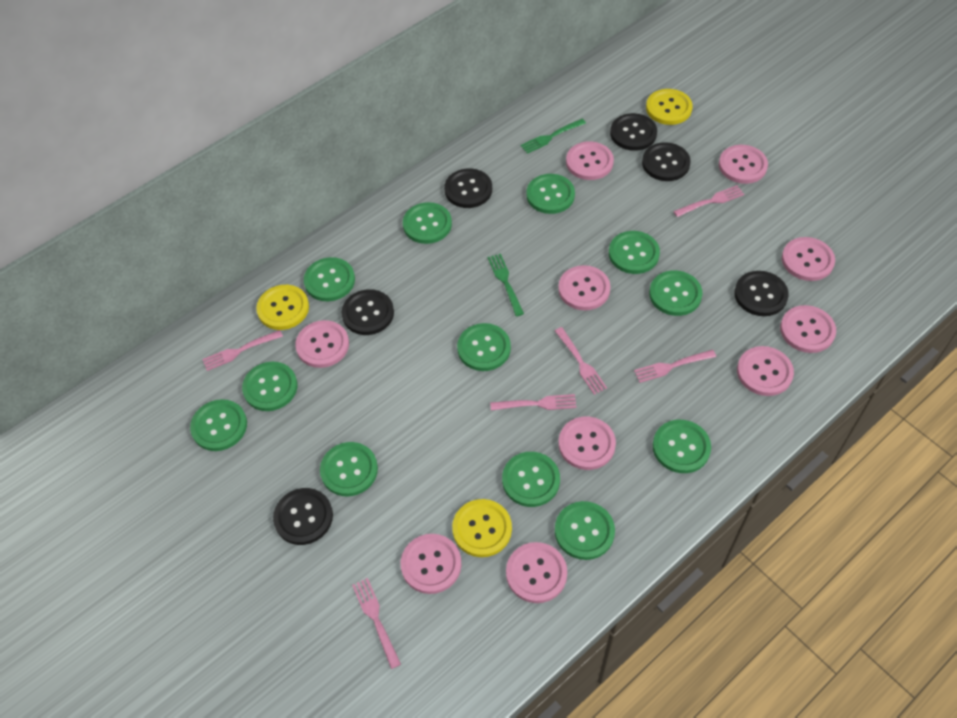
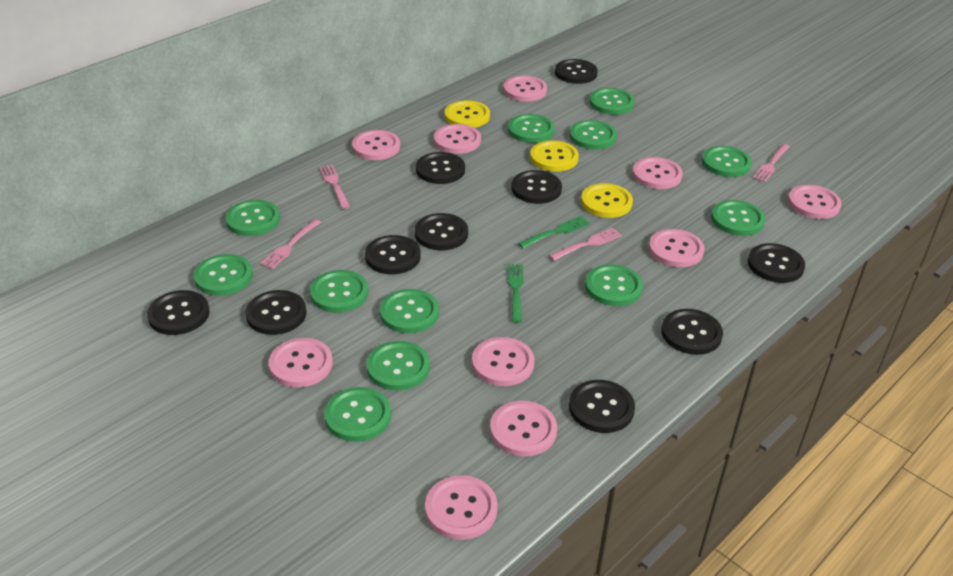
black button: [273,488,333,545] [341,289,394,335] [444,168,492,208] [610,113,657,151] [642,142,691,181] [734,271,789,316] = 6 -> [147,290,210,335] [245,290,307,335] [365,235,421,274] [415,213,468,250] [416,152,465,184] [511,170,562,204] [555,59,598,84] [569,380,635,433] [661,309,723,355] [748,243,805,283] = 10
pink fork: [202,330,283,371] [352,578,401,669] [490,394,577,411] [555,327,607,395] [634,350,716,383] [673,185,744,217] = 6 -> [260,219,321,269] [319,165,350,209] [549,228,622,261] [753,144,790,182] = 4

